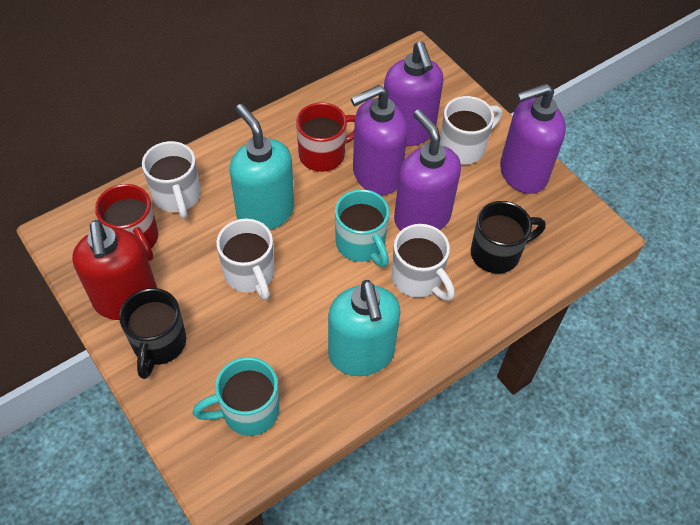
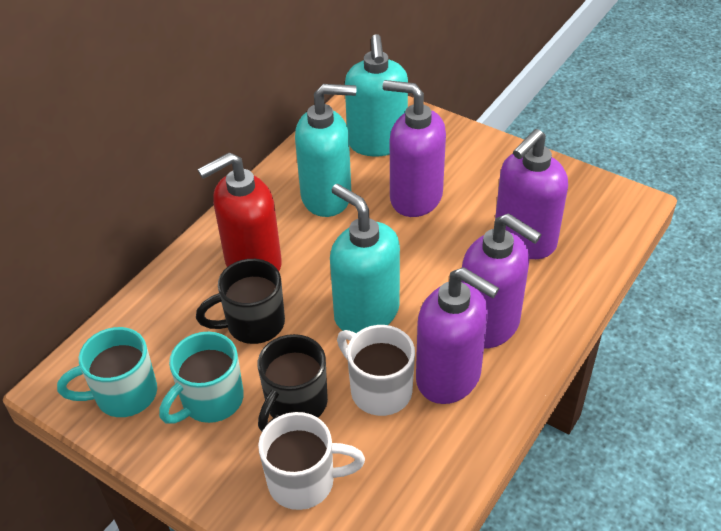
red mug: [95,184,158,261] [296,102,356,172] = 2 -> none = 0
turquoise soap dispenser: [229,104,294,230] [328,280,401,376] = 2 -> [295,84,356,217] [330,184,400,333] [345,34,408,156] = 3
white mug: [142,141,201,219] [216,219,274,300] [392,224,455,301] [440,96,502,164] = 4 -> [258,412,365,510] [337,325,415,416] = 2

